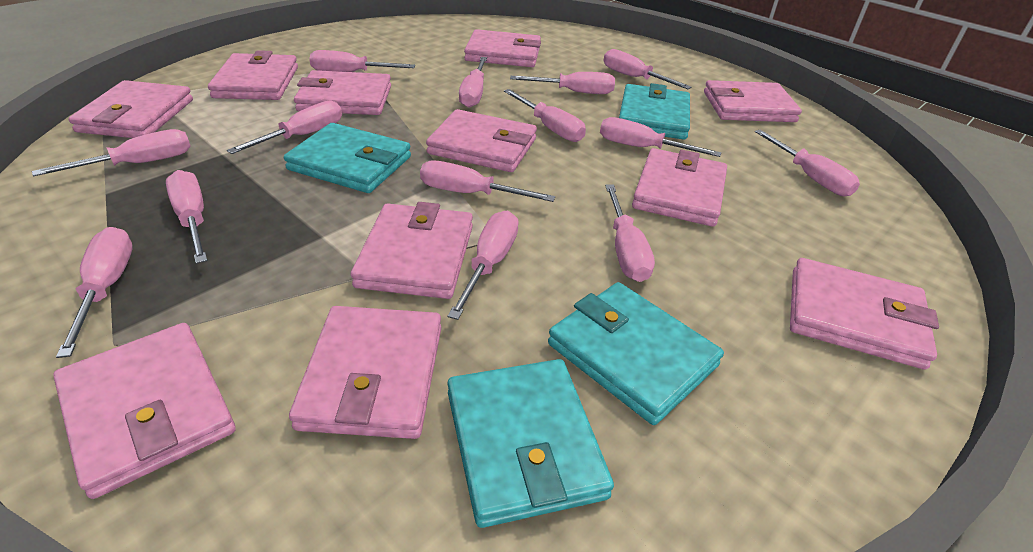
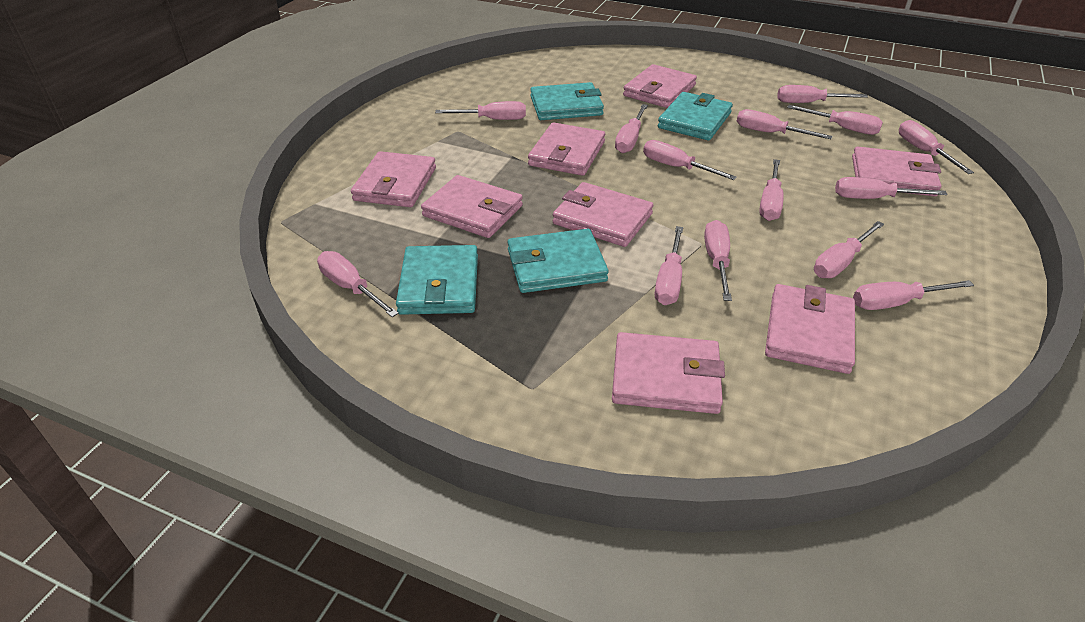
pink wallet: [53,323,236,499] [68,80,193,138] [208,50,298,100] [289,306,441,439] [294,70,391,115] [351,202,473,299] [426,109,537,172] [464,29,541,67] [632,148,727,227] [704,80,802,122] [790,258,939,370] = 11 -> [351,151,436,207] [421,175,523,238] [528,122,605,176] [553,182,653,247] [612,332,725,414] [623,64,697,108] [765,284,855,374] [852,147,941,196] = 8

